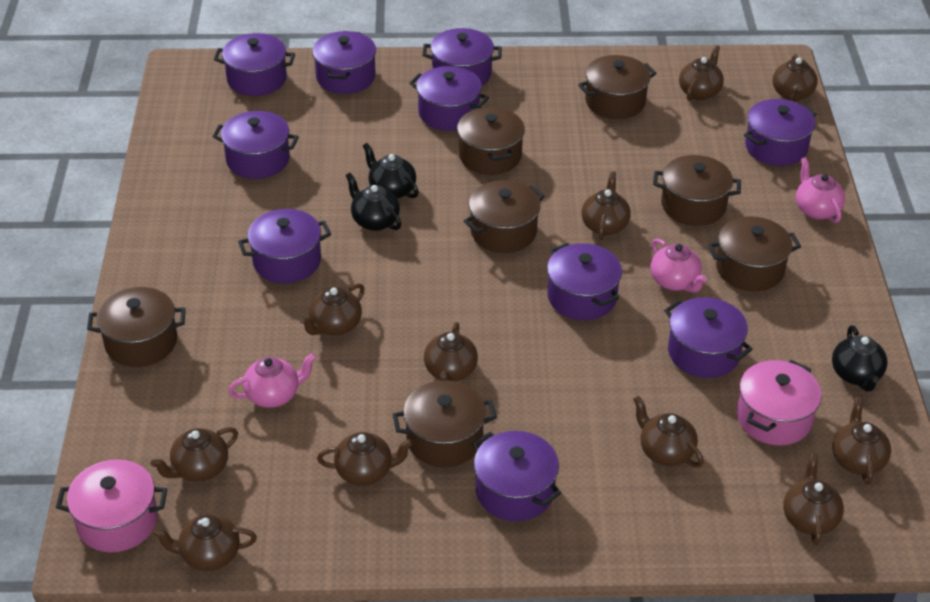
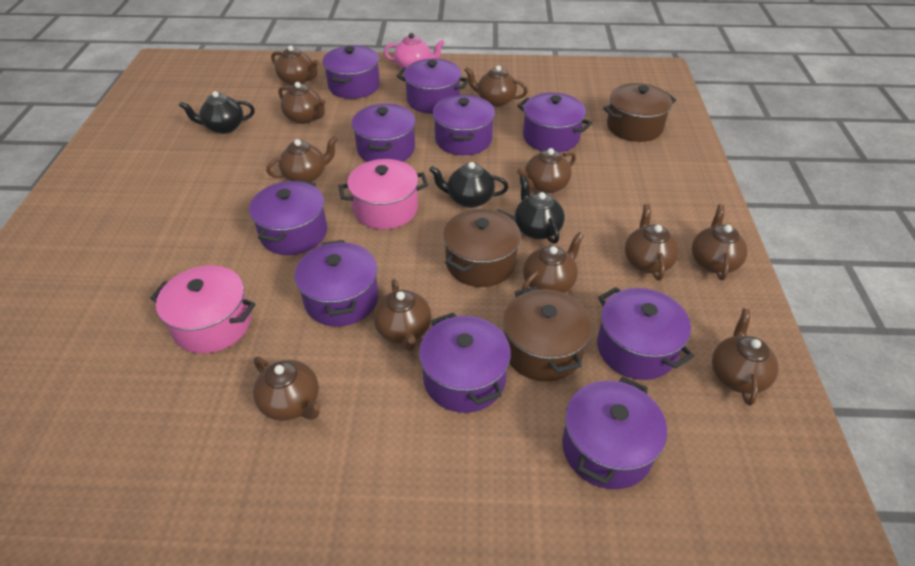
brown pot: [87,287,186,367] [392,380,497,467] [457,106,525,175] [463,180,545,253] [578,55,657,119] [653,155,741,226] [708,216,801,291] = 7 -> [443,209,521,287] [503,286,592,382] [603,83,676,142] = 3
pink teapot: [228,353,316,408] [650,238,707,293] [796,157,845,223] = 3 -> [384,33,445,68] = 1

